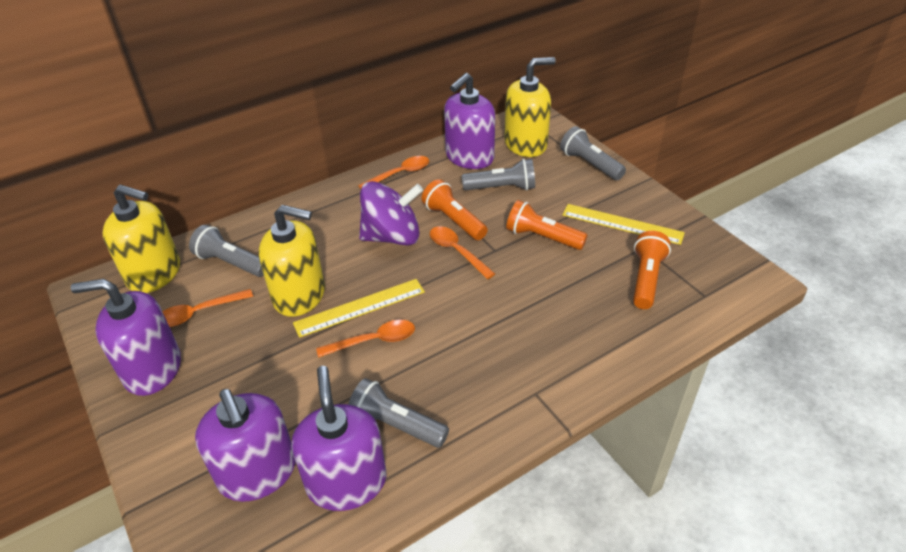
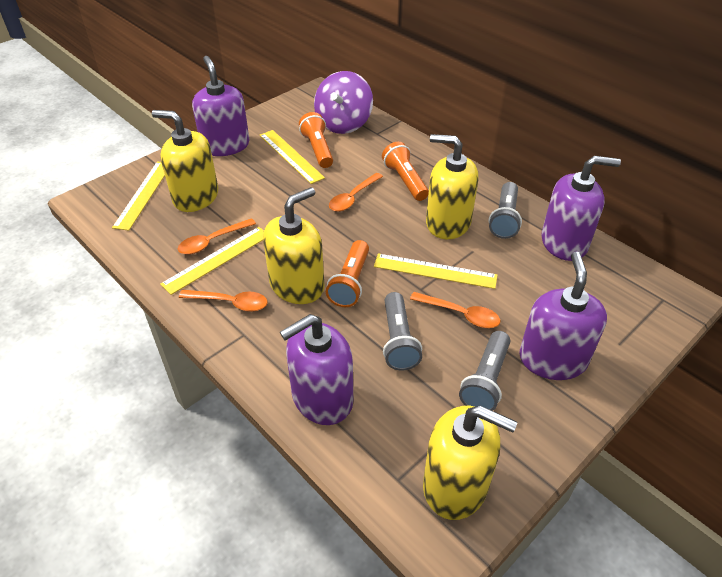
grey flashlight: [189,225,264,277] [348,378,449,448] [462,159,535,190] [560,126,626,180] = 4 -> [383,292,422,370] [459,331,510,411] [489,182,522,239] = 3
yellow ruler: [293,279,425,338] [562,204,685,245] = 2 -> [112,162,165,231] [160,227,264,295] [260,130,325,184] [374,253,498,289] = 4
yellow soap dispenser: [102,184,180,293] [259,205,325,317] [504,57,556,157] = 3 -> [152,110,218,212] [263,187,325,304] [423,406,517,520] [426,134,478,239] = 4

